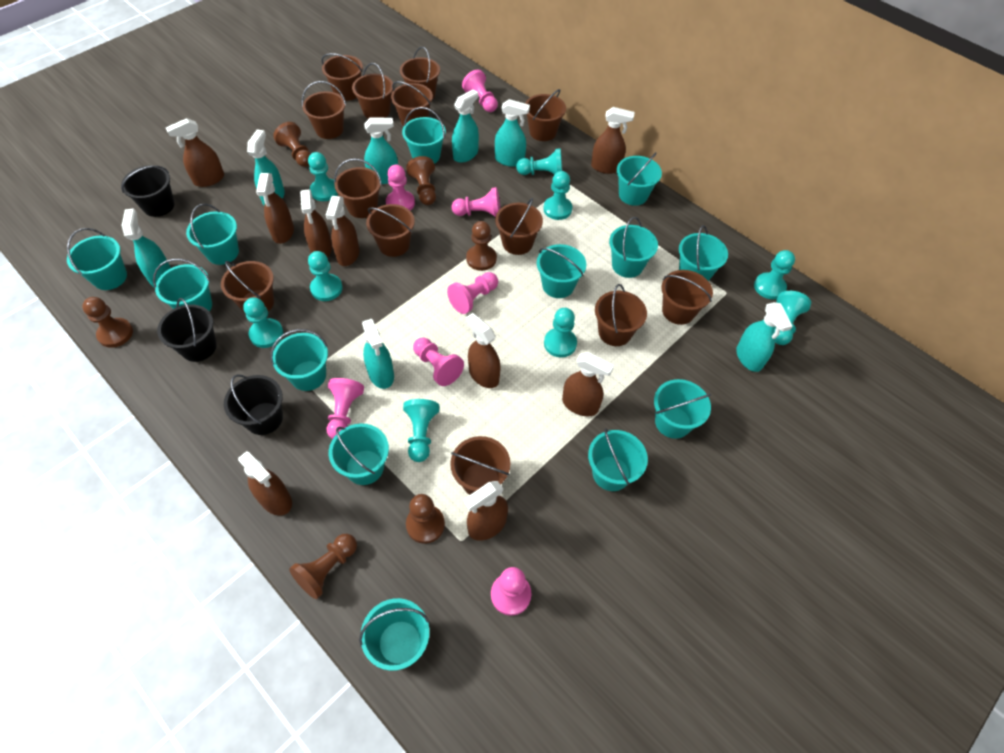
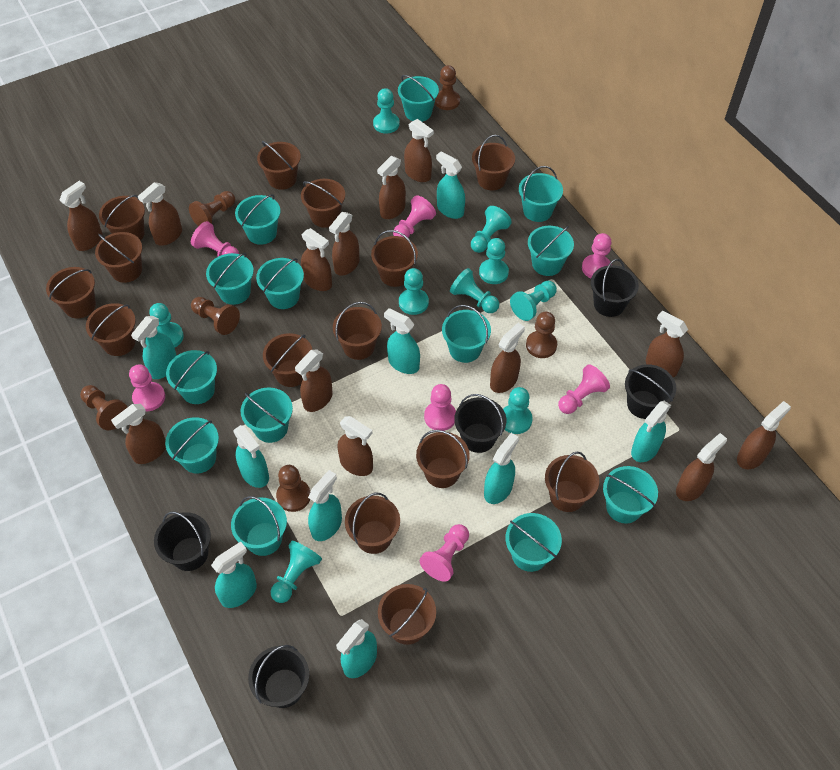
black bucket: [121,165,175,217] [157,298,217,362] [224,374,283,435] = 3 -> [154,512,211,571] [248,645,309,708] [454,394,506,453] [591,259,639,317] [625,364,676,419] = 5
brown bucket: [221,261,274,314] [301,81,346,139] [321,53,363,101] [334,158,382,218] [352,63,393,119] [366,204,415,257] [391,81,433,127] [400,46,440,100] [450,436,510,495] [495,198,543,255] [525,89,566,141] [595,284,647,346] [661,270,713,325] = 13 -> [46,267,96,319] [86,303,136,356] [95,232,142,283] [99,195,145,240] [257,141,301,190] [263,333,312,387] [301,179,345,228] [333,302,382,360] [345,492,400,554] [371,230,418,287] [378,584,436,645] [416,430,470,488] [472,135,515,191] [545,451,599,512] = 14
brown spray bottle: [166,118,224,187] [238,451,292,516] [256,173,294,244] [300,189,332,258] [326,196,359,266] [464,481,508,541] [466,313,501,388] [562,352,614,416] [591,107,635,174] = 9 -> [59,181,102,251] [111,404,166,464] [138,182,182,246] [295,349,333,412] [301,228,332,291] [329,212,359,275] [337,416,373,476] [377,156,406,219] [404,119,434,182] [490,323,525,393] [646,310,688,377] [676,433,727,501] [737,401,791,469] = 13
turquoise spray bottle: [121,209,171,287] [247,129,285,205] [362,319,394,389] [364,117,398,184] [452,89,479,163] [495,99,530,167] [736,302,793,372] = 7 -> [131,316,177,379] [211,541,257,608] [233,425,269,488] [308,470,342,541] [336,619,377,678] [384,308,420,374] [436,152,465,219] [484,433,519,504] [631,401,671,462] = 9

